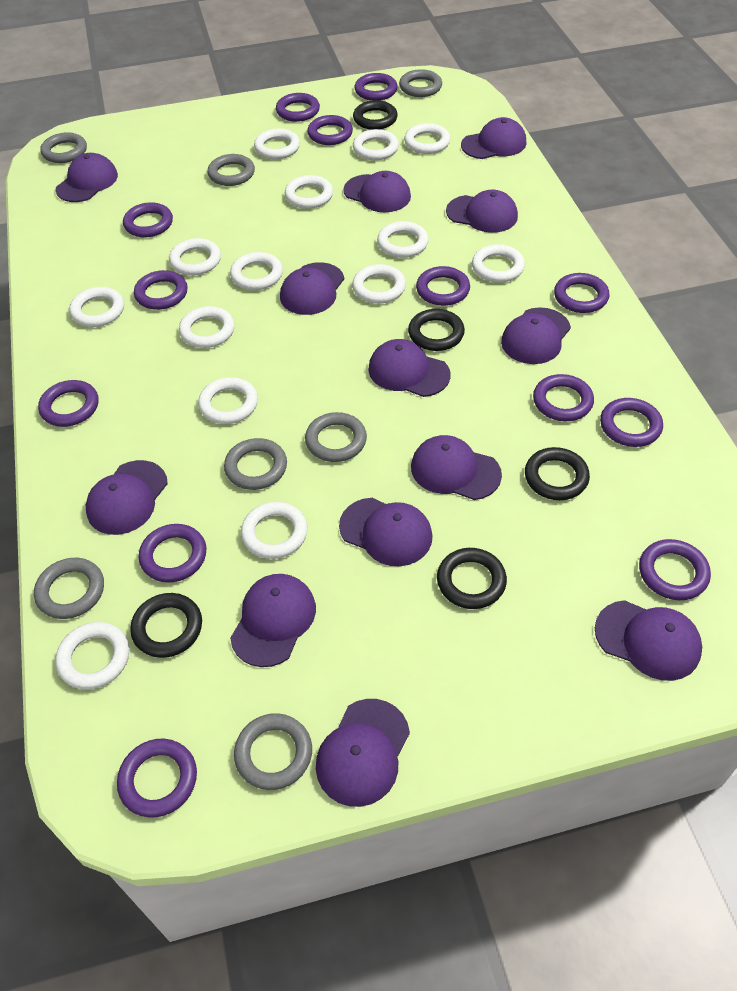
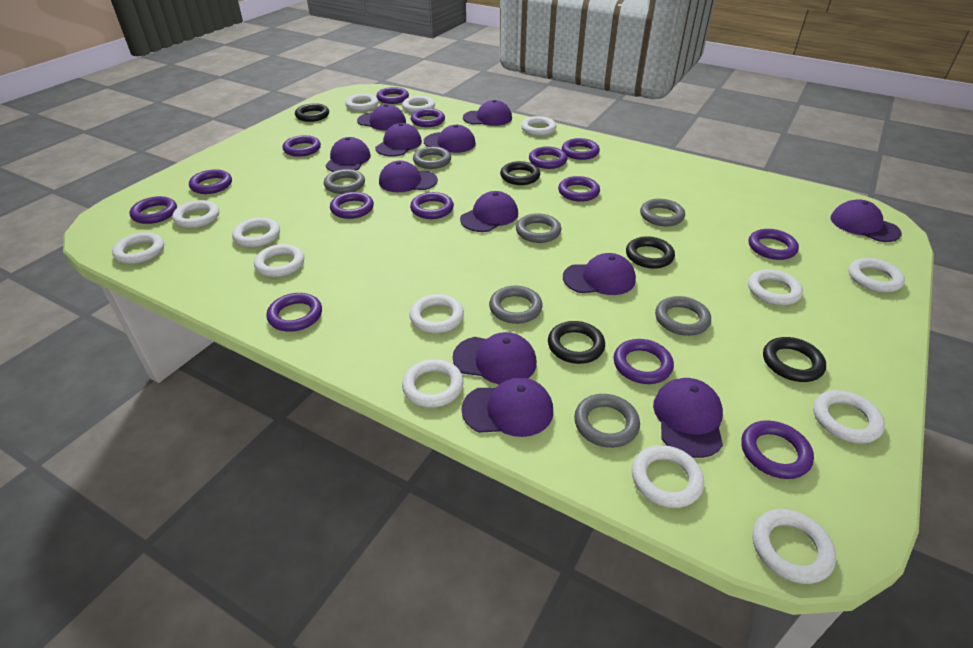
purple cap: [55,153,118,202] [86,460,168,535] [230,574,316,667] [280,262,344,315] [316,699,410,807] [339,498,433,566] [343,171,411,212] [368,339,450,397] [411,435,502,500] [446,190,518,233] [461,117,526,159] [501,307,571,364] [595,600,702,681] = 13 -> [325,137,371,172] [357,104,406,131] [375,123,422,156] [379,161,438,192] [424,125,476,153] [452,332,537,384] [460,191,518,232] [461,377,553,437] [463,100,512,126] [563,253,636,295] [653,378,723,458] [831,199,902,242] = 12
purple ring: [38,380,98,427] [117,739,197,818] [123,202,173,238] [134,270,188,310] [139,524,206,583] [276,93,320,122] [307,115,353,145] [355,73,398,101] [416,266,470,306] [533,374,594,421] [554,273,610,313] [600,398,663,447] [639,539,711,600] = 13 -> [130,196,177,224] [189,169,232,194] [266,293,322,332] [282,135,321,157] [330,192,374,219] [377,87,409,104] [410,192,454,219] [411,108,445,127] [529,146,567,169] [558,176,600,202] [562,138,600,160] [613,339,674,384] [741,420,814,479] [749,229,799,260] = 14

